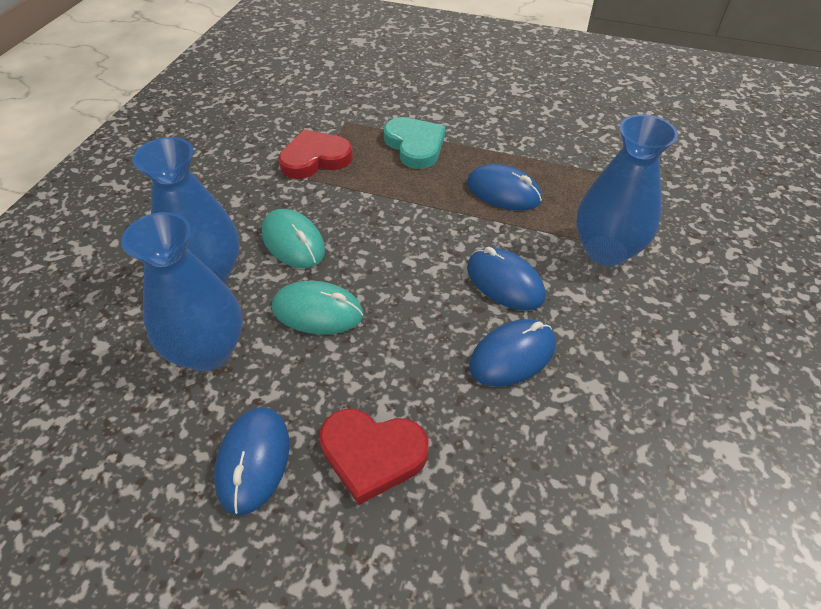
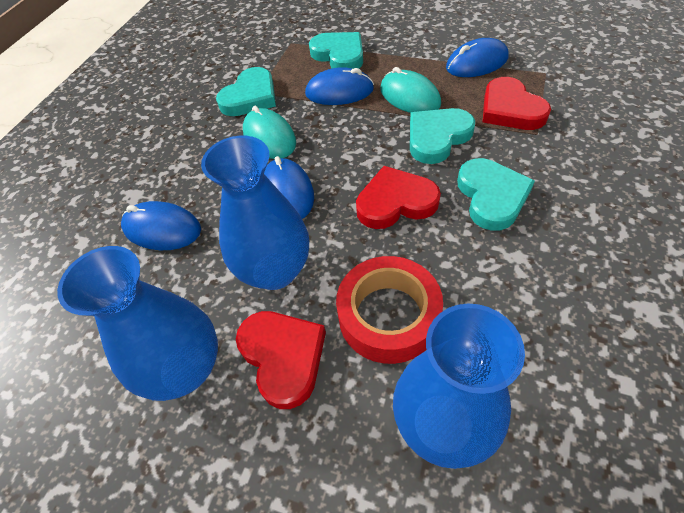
red heart: [279,129,353,179] [319,409,428,505] = 2 -> [236,311,326,409] [356,166,441,229] [483,77,551,130] = 3
red tape: none = 0 -> [336,256,443,364] = 1
turquoise heart: [384,117,445,169] = 1 -> [216,67,276,116] [309,32,363,69] [410,108,475,164] [457,158,535,231] = 4

